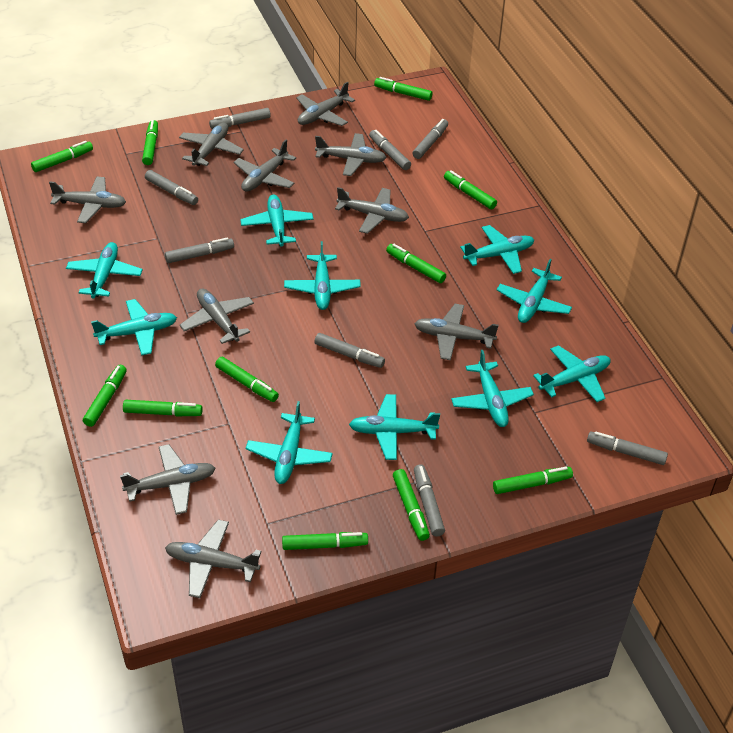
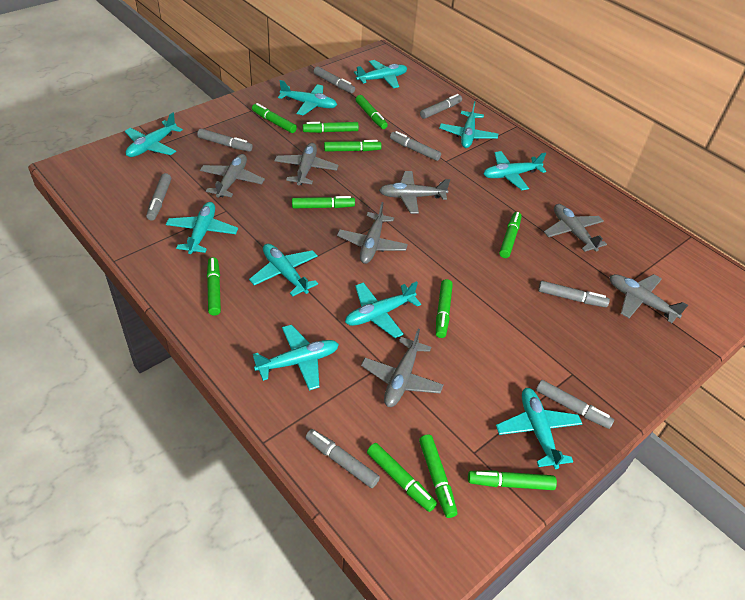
grey plane: [49,177,126,223] [120,444,215,515] [165,520,261,598] [179,123,244,166] [180,288,254,344] [234,140,296,192] [296,82,355,126] [315,133,387,176] [335,187,409,234] [414,304,499,360] = 10 -> [200,154,265,198] [274,143,339,186] [337,202,408,264] [361,329,443,407] [379,171,450,214] [544,204,607,252] [609,274,688,323] = 7

